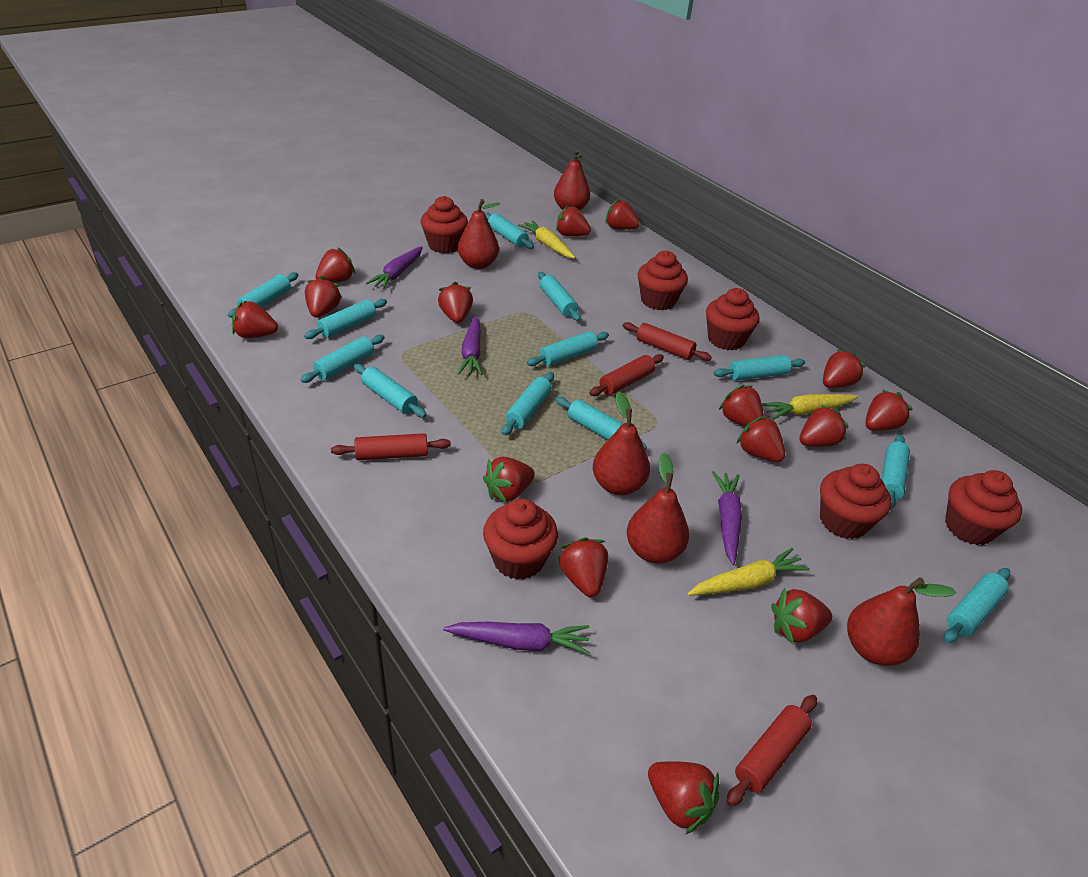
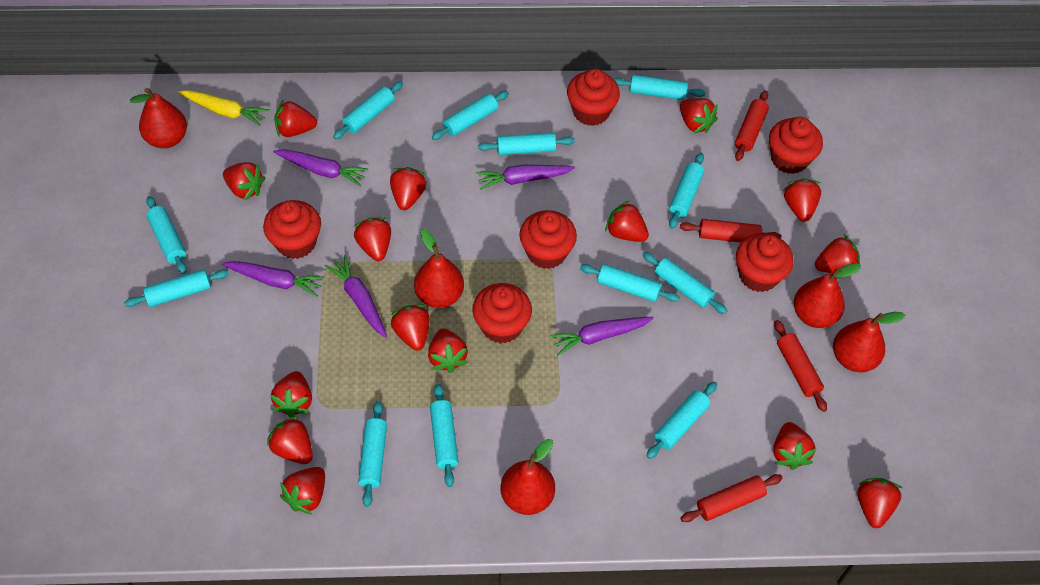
purple carrot: [366,246,423,289] [443,622,589,654] [458,315,482,375] [712,471,742,565] = 4 -> [222,261,325,297] [273,149,369,186] [325,255,387,337] [476,164,575,190] [550,317,654,356] = 5
yellow carrot: [518,220,575,259] [688,548,810,596] [762,394,858,420] = 3 -> [178,90,269,126] = 1

